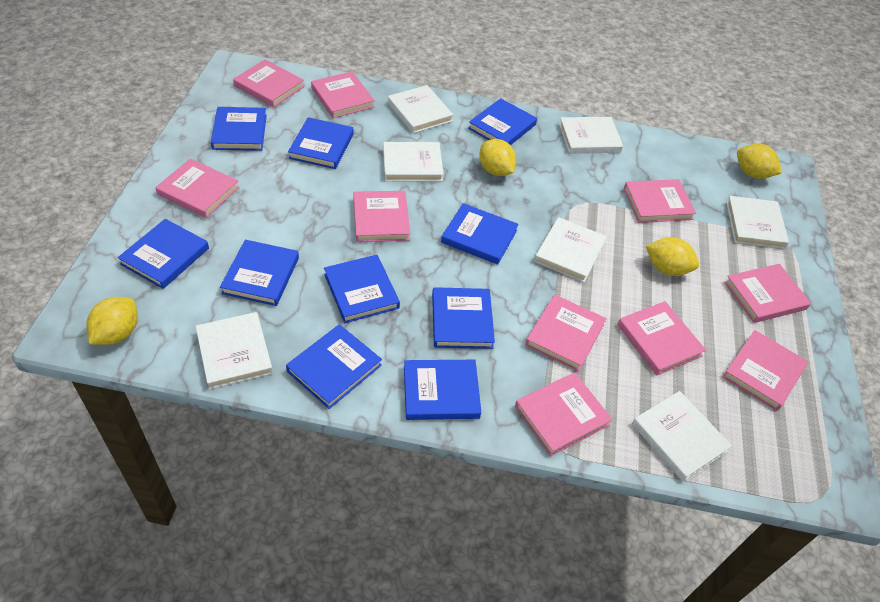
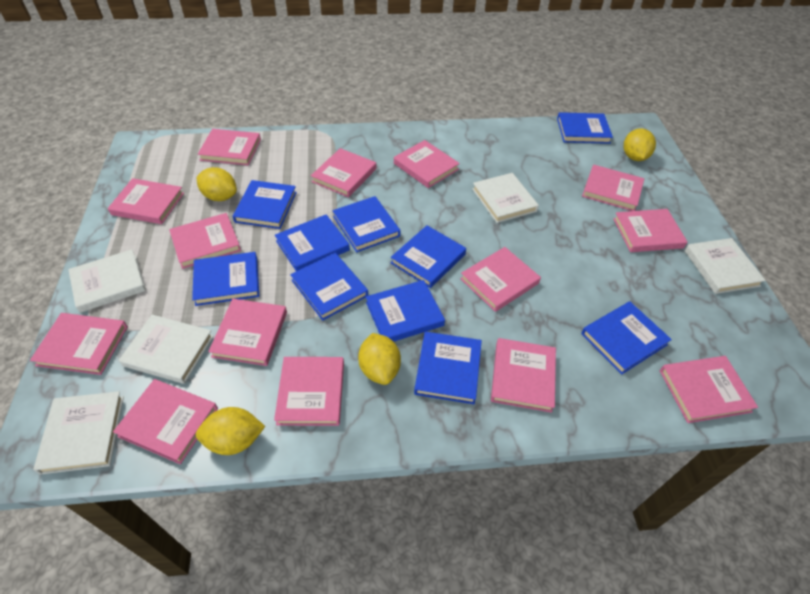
pink book: [155,158,239,218] [233,60,304,107] [311,71,375,118] [353,191,410,242] [515,373,613,456] [525,294,607,371] [617,301,706,376] [624,179,696,223] [723,330,808,411] [724,264,811,323] = 10 -> [30,313,128,375] [108,178,184,224] [113,379,218,464] [169,213,241,269] [198,129,261,166] [208,299,287,366] [274,357,344,426] [311,148,376,198] [394,140,460,188] [460,247,541,312] [491,338,556,413] [582,164,644,211] [613,209,688,252] [660,356,758,423] = 14
white book: [196,312,273,389] [383,142,444,181] [388,85,454,133] [534,217,607,282] [559,117,623,154] [632,391,732,482] [726,196,789,249] = 7 -> [33,391,124,475] [68,249,146,313] [119,315,214,384] [472,173,539,223] [685,238,766,294] = 5

